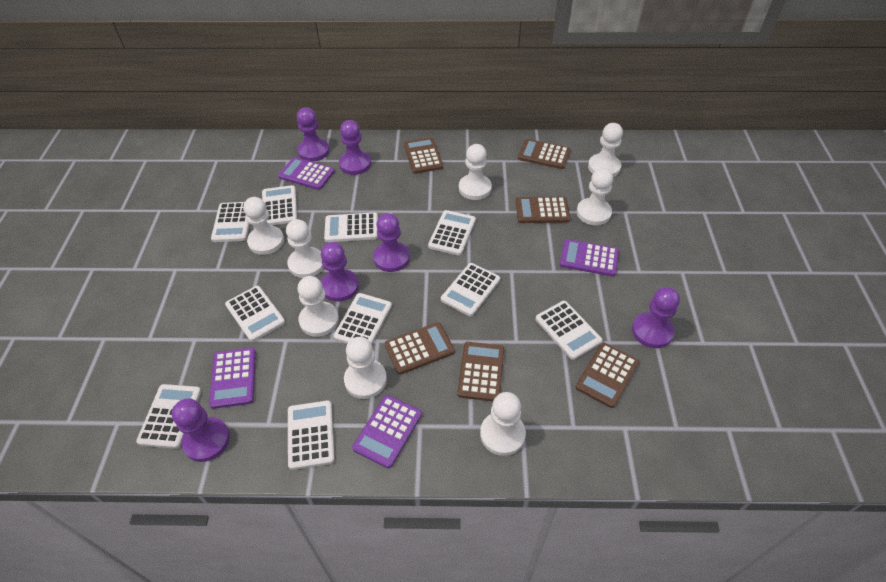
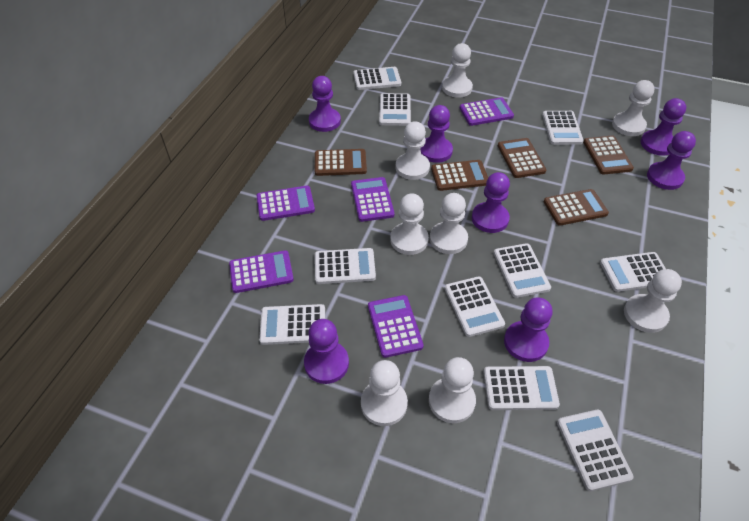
brown calculator: [385,322,455,375] [404,137,443,174] [457,342,504,401] [516,197,570,223] [518,139,571,169] [576,343,639,408] = 6 -> [315,149,367,176] [431,160,488,191] [498,138,546,178] [544,189,609,226] [583,136,634,175] = 5
purple calculator: [209,348,256,409] [278,157,335,190] [352,395,422,468] [560,239,619,276] = 4 -> [229,250,294,293] [256,186,315,221] [351,177,394,222] [368,295,423,358] [460,97,514,126] = 5
purple pawn: [172,398,230,462] [297,107,329,162] [321,242,359,302] [339,120,371,175] [373,213,410,272] [632,287,680,348] = 6 -> [304,319,349,384] [309,76,341,132] [420,105,453,163] [472,172,510,233] [504,297,553,362] [641,98,686,156] [647,131,696,190] = 7

